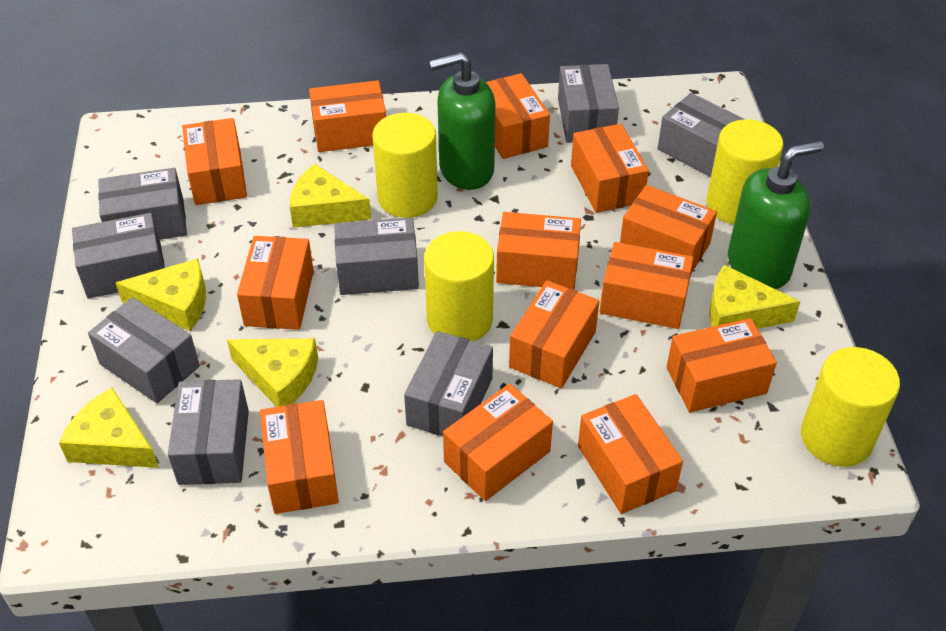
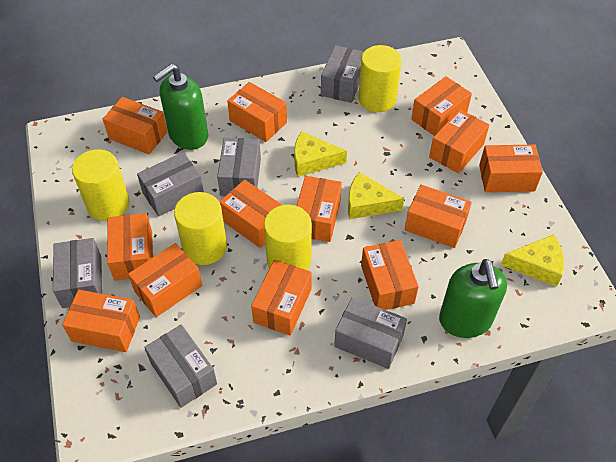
grey box: [72,213,165,298] [88,297,200,403] [98,168,187,240] [168,379,249,485] [334,217,419,295] [404,331,493,436] [558,64,619,143] [658,93,744,177] = 8 -> [53,238,102,308] [137,152,204,217] [144,324,217,408] [217,138,261,196] [321,45,364,103] [334,297,407,369] = 6
yellow cheese: [59,388,159,468] [116,258,206,331] [227,338,318,407] [290,164,371,228] [709,265,801,329] = 5 -> [294,131,347,177] [348,172,404,219] [501,234,564,287] = 3

